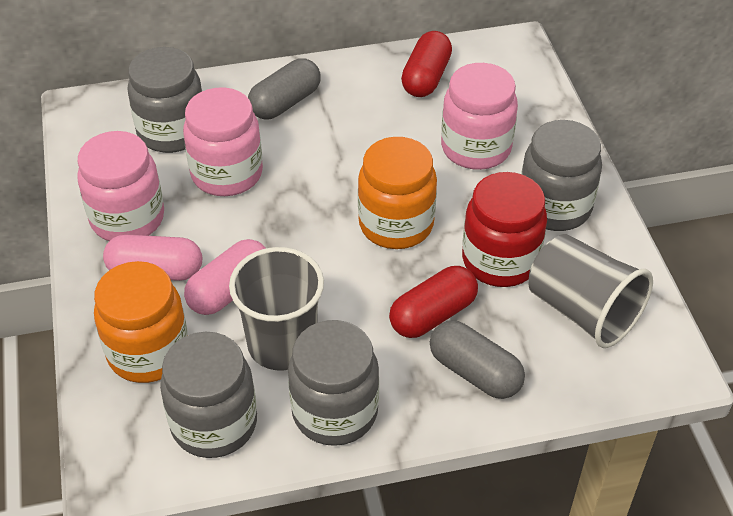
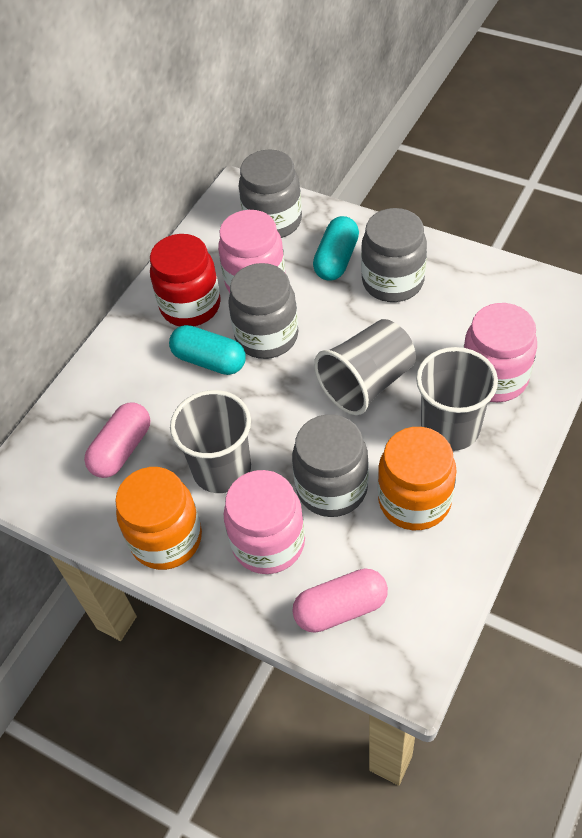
grey capsule: [248,58,321,120] [430,321,525,399] = 2 -> none = 0
grey cup: [229,247,324,371] [529,234,653,348] = 2 -> [170,390,251,493] [314,319,416,415] [416,347,498,451] = 3
red capsule: [389,266,478,338] [401,31,452,97] = 2 -> none = 0
turquoise capsule: none = 0 -> [169,325,246,375] [313,216,359,281] = 2

